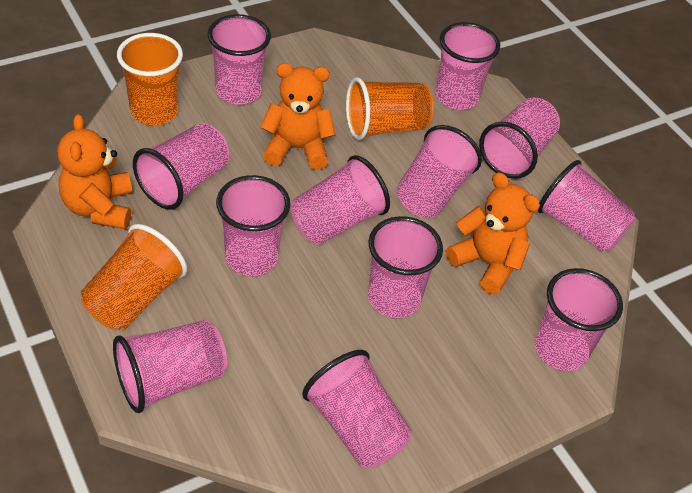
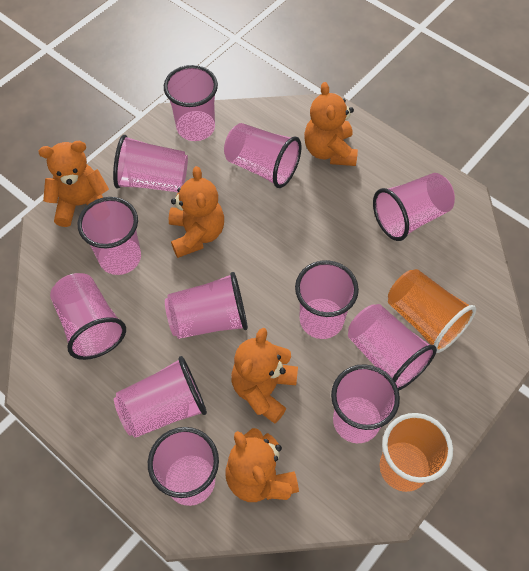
orange cup: [81,224,187,331] [117,33,183,125] [346,77,434,140] = 3 -> [380,413,453,492] [388,269,476,353] = 2
orange teddy bear: [57,114,132,229] [260,63,336,170] [446,172,540,295] = 3 -> [39,141,109,227] [169,166,224,258] [225,428,299,502] [231,328,298,423] [304,82,358,166] = 5

